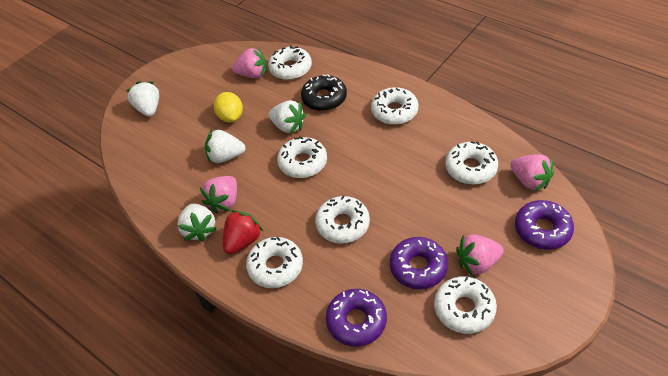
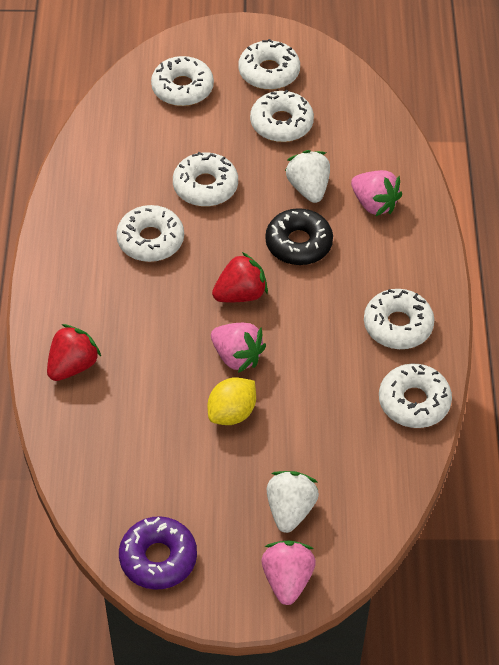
pink strawberry: [200,176,237,213] [232,47,267,78] [456,234,504,277] [510,154,554,191] = 4 -> [211,323,266,373] [262,540,316,605] [351,170,402,216] = 3
purple donut: [326,289,387,347] [390,237,448,289] [515,200,574,250] = 3 -> [119,516,197,590] = 1
red strawberry: [223,210,264,254] = 1 -> [47,324,101,381] [212,252,268,302] = 2
white strawberry: [126,81,159,117] [177,203,216,242] [205,130,246,163] [269,100,306,134] = 4 -> [267,471,319,533] [285,150,330,203] = 2

